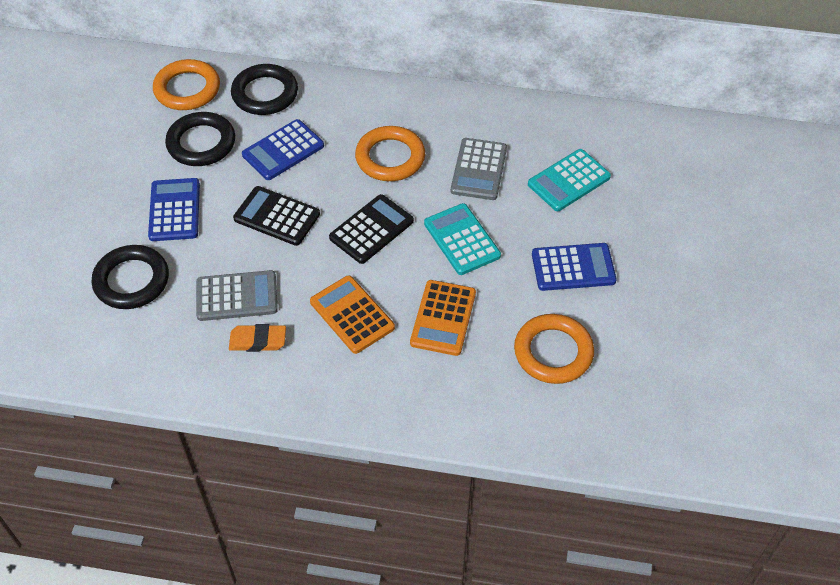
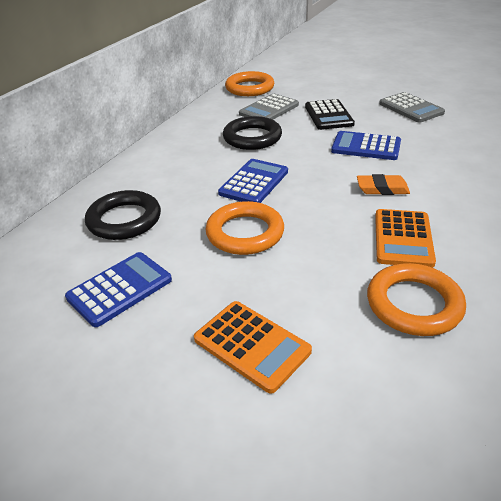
black calculator: [233,186,320,246] [329,194,414,264] = 2 -> [305,99,355,130] = 1
black ring: [92,245,169,309] [165,112,235,166] [231,64,298,115] = 3 -> [85,190,161,240] [223,116,282,150] = 2
turquoise calculator: [424,203,501,275] [528,149,611,211] = 2 -> none = 0

